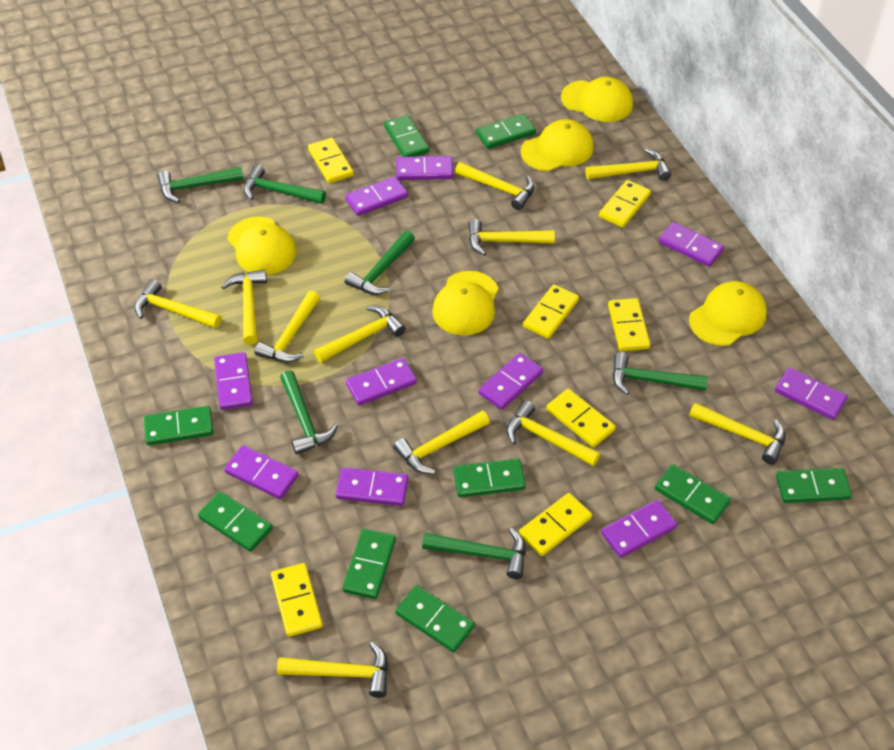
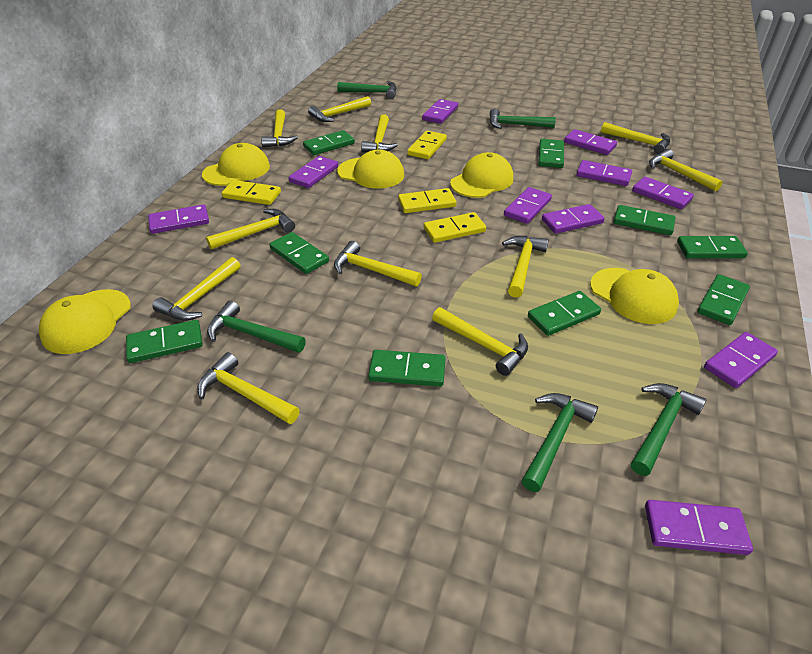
green hammer: [158,167,243,203] [244,165,326,204] [280,370,338,454] [345,231,415,295] [422,528,526,579] [613,352,708,395] = 6 -> [207,300,306,353] [337,81,397,99] [490,109,556,129] [522,393,598,492] [631,383,707,476] = 5
yellow domino: [271,563,323,637] [308,138,354,183] [519,493,592,556] [523,284,579,339] [546,389,616,447] [599,180,651,228] [608,298,650,351] = 7 -> [222,180,281,205] [398,188,456,213] [407,131,447,159] [424,212,486,243] = 4

